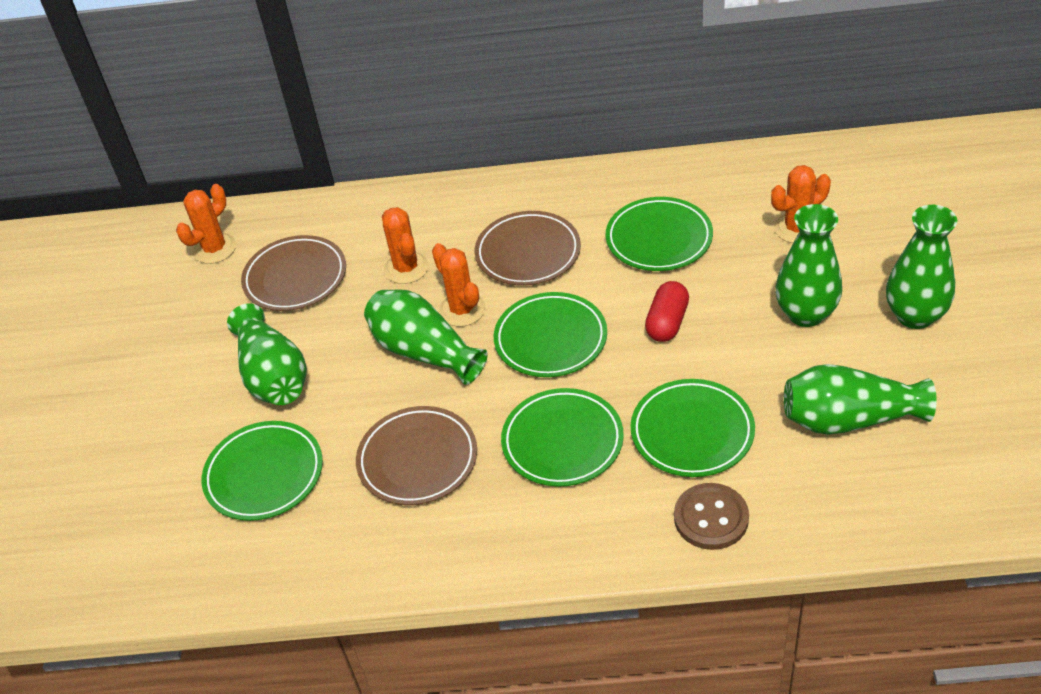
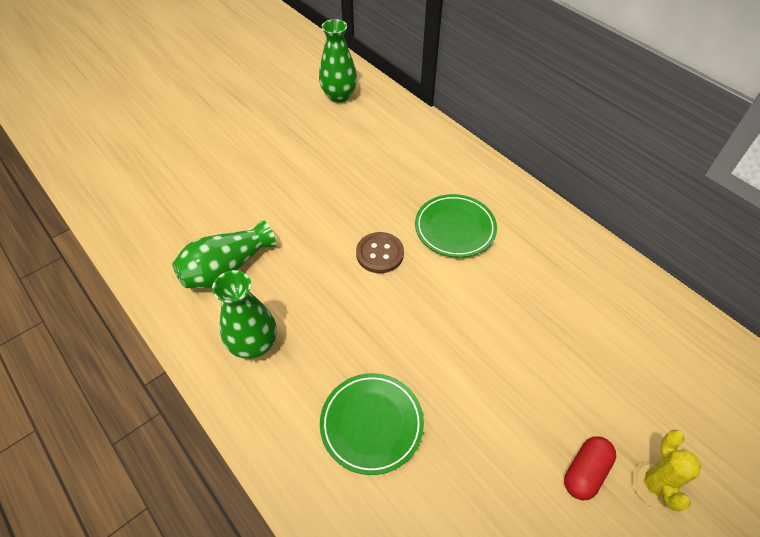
brown plate: [241,235,346,311] [356,406,477,505] [475,211,581,286] = 3 -> none = 0
green plate: [202,421,323,521] [494,292,607,377] [501,388,624,487] [606,197,713,271] [631,379,755,477] = 5 -> [320,373,424,475] [415,194,497,258] = 2
green vase: [227,303,307,405] [364,289,488,385] [775,204,842,327] [784,364,937,435] [886,205,957,329] = 5 -> [172,220,276,289] [212,270,277,359] [319,19,357,103] = 3
orange cactus: [176,184,236,264] [382,207,429,284] [432,243,486,327] [771,165,831,243] = 4 -> none = 0
yellow cactus: none = 0 -> [631,430,701,512] = 1

